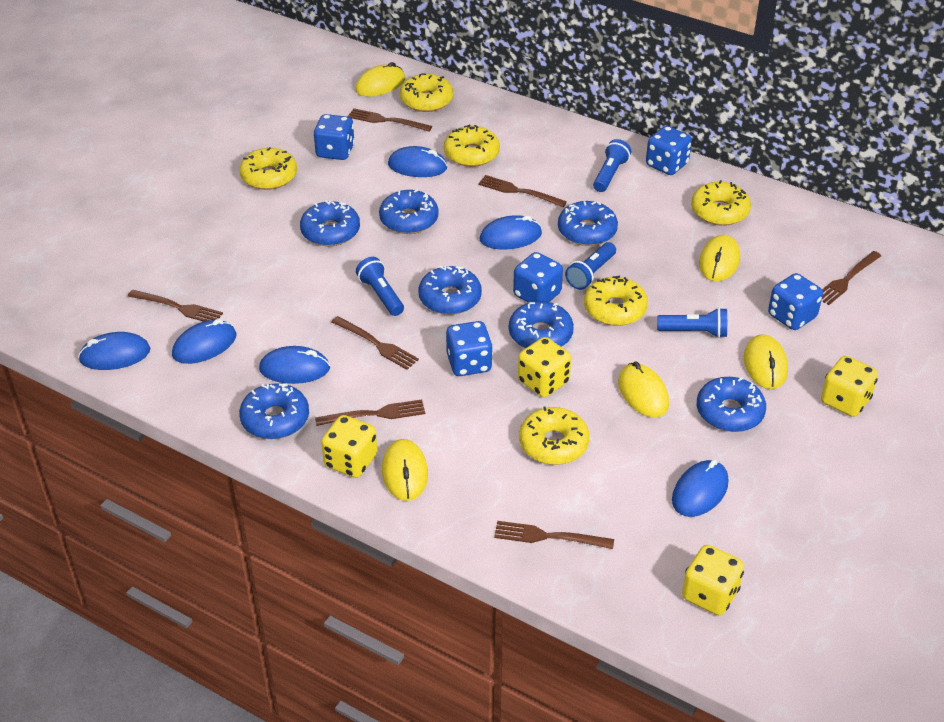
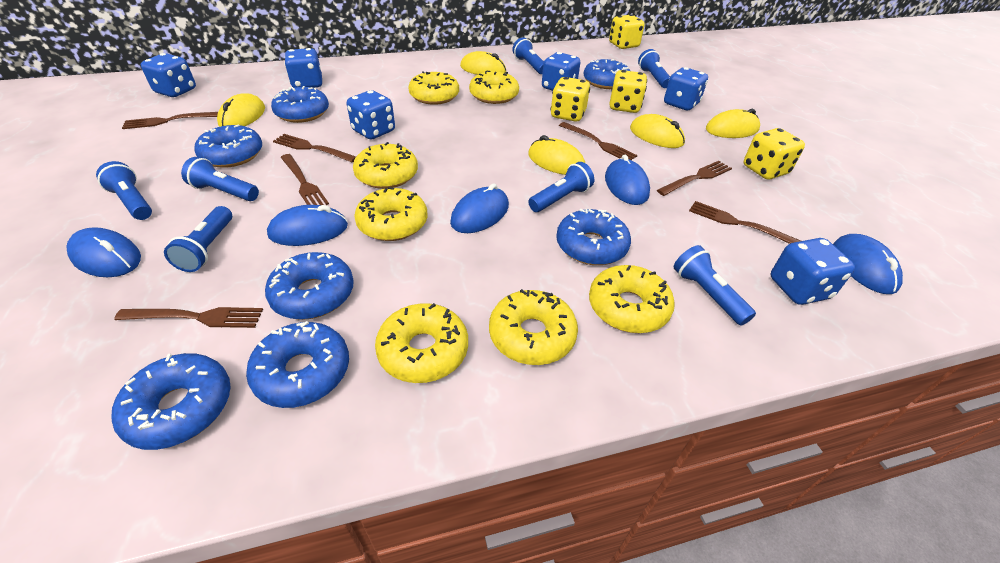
blue dice: [313,114,355,160] [446,321,493,376] [513,252,563,303] [646,126,692,175] [768,273,823,330] = 5 -> [141,53,196,97] [284,48,322,88] [347,90,395,139] [542,52,580,91] [664,67,708,110] [771,238,855,305] = 6
blue flashlight: [356,257,404,316] [565,242,616,290] [593,139,631,192] [657,308,727,338] = 4 -> [96,161,152,220] [164,206,232,272] [181,157,259,201] [513,37,544,74] [528,162,594,212] [638,49,670,88] [674,245,756,326] = 7
blue mouse: [78,332,150,370] [172,319,237,364] [259,346,330,384] [388,146,447,177] [480,215,542,250] [672,460,728,517] = 6 -> [67,227,141,277] [267,205,348,246] [450,183,509,233] [605,155,650,205] [833,234,903,294] = 5
yellow donut: [240,147,297,190] [400,73,453,112] [444,124,500,167] [519,406,590,465] [584,275,648,326] [691,180,751,226] = 6 -> [353,142,418,189] [354,187,427,241] [375,303,468,383] [408,71,459,105] [469,71,519,104] [489,289,578,365] [589,265,675,333] = 7

